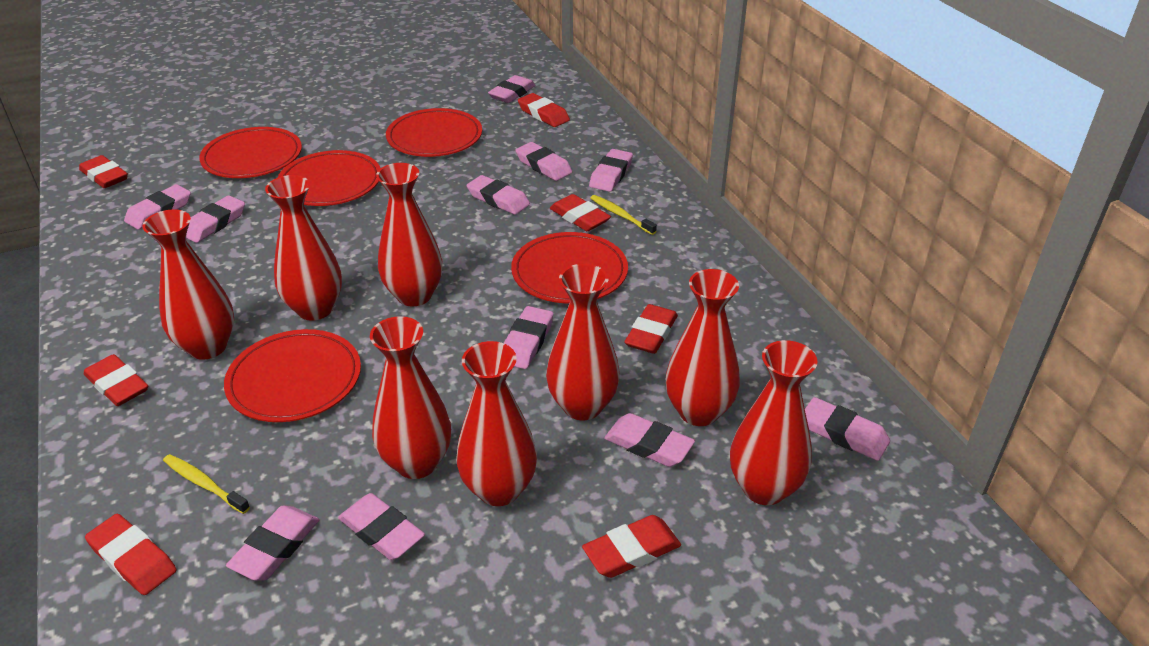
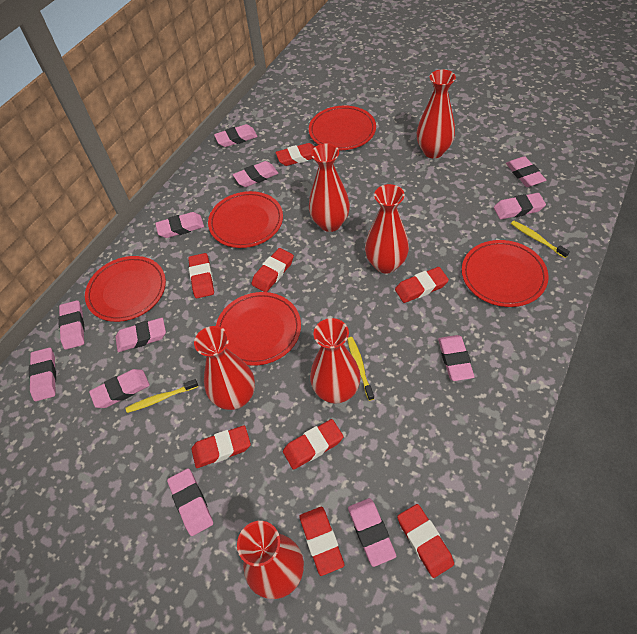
pink eraser: [124,184,191,230] [186,195,245,243] [226,506,319,581] [338,493,425,560] [467,175,530,215] [488,75,536,103] [504,306,553,369] [515,142,572,181] [589,149,633,192] [604,413,695,467] [805,397,890,461] = 11 -> [29,348,56,401] [58,300,85,350] [89,369,150,408] [115,318,166,352] [155,212,204,238] [167,468,213,536] [214,124,257,147] [233,161,278,187] [348,498,396,567] [438,335,475,381] [494,193,546,219] [506,156,546,187] = 12
red eraser: [79,155,128,188] [84,354,148,406] [85,514,177,595] [518,93,570,127] [550,194,611,231] [582,515,681,578] [624,304,678,354] = 7 -> [188,253,214,298] [191,425,251,468] [251,248,294,292] [275,143,315,166] [283,419,343,470] [299,507,344,576] [395,267,449,303] [397,504,454,578] = 8
red vase: [142,209,234,360] [265,175,342,321] [370,316,451,479] [376,163,442,306] [456,341,537,506] [546,264,620,420] [666,269,740,426] [730,340,817,505] = 8 -> [194,326,255,410] [237,521,304,599] [309,143,350,232] [310,318,361,404] [365,184,409,273] [417,69,456,158] = 6
yellow toothbrush: [163,454,250,514] [590,195,657,235] = 2 -> [126,379,198,413] [347,337,374,401] [511,221,570,258] = 3

